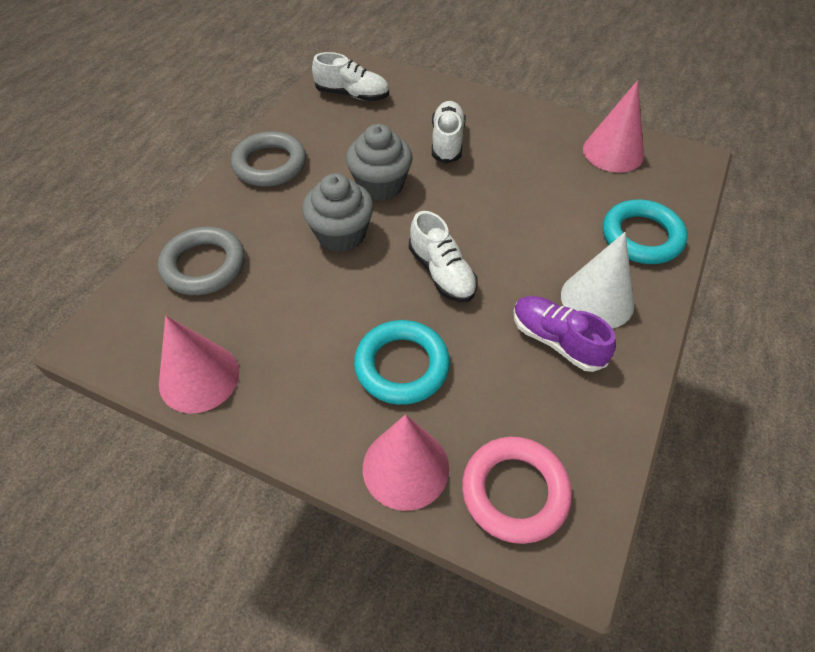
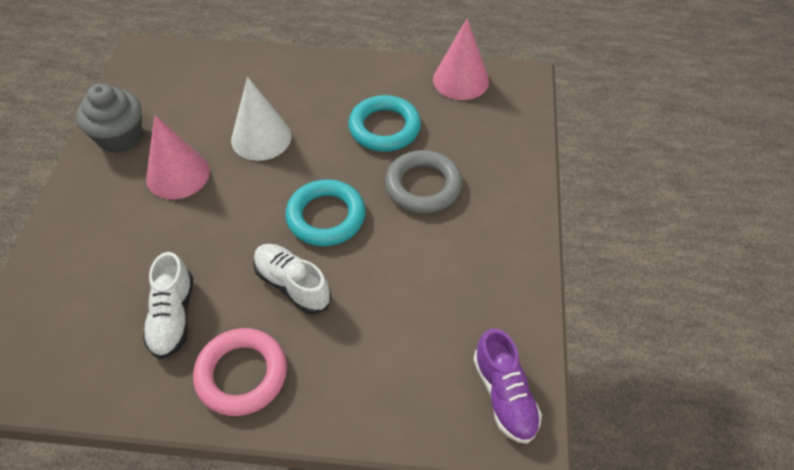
grey cupcake: [302,173,374,252] [346,124,413,201] = 2 -> [76,83,142,153] = 1
grey ring: [158,227,245,295] [231,131,306,187] = 2 -> [385,150,462,213] = 1
pink cone: [159,316,239,413] [363,414,449,511] [583,80,644,173] = 3 -> [146,115,210,199] [433,18,489,100] = 2
white shoe: [312,52,389,101] [409,211,478,302] [432,101,466,164] = 3 -> [143,252,193,359] [253,244,332,314] = 2

